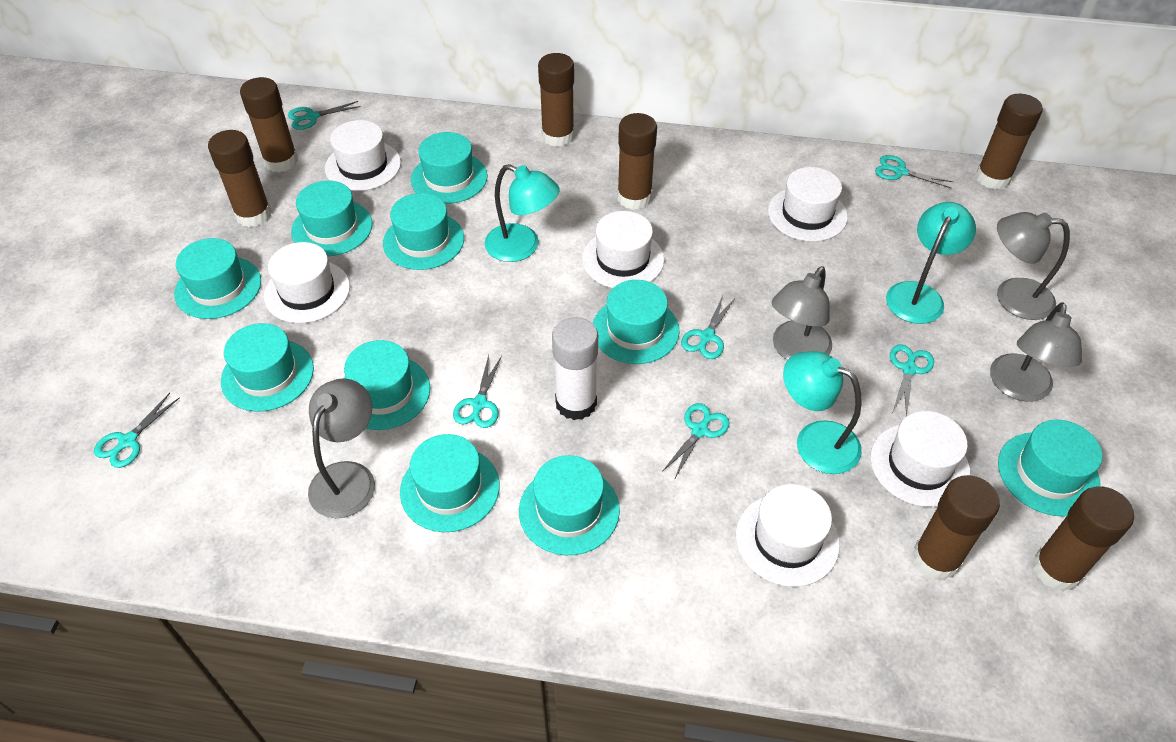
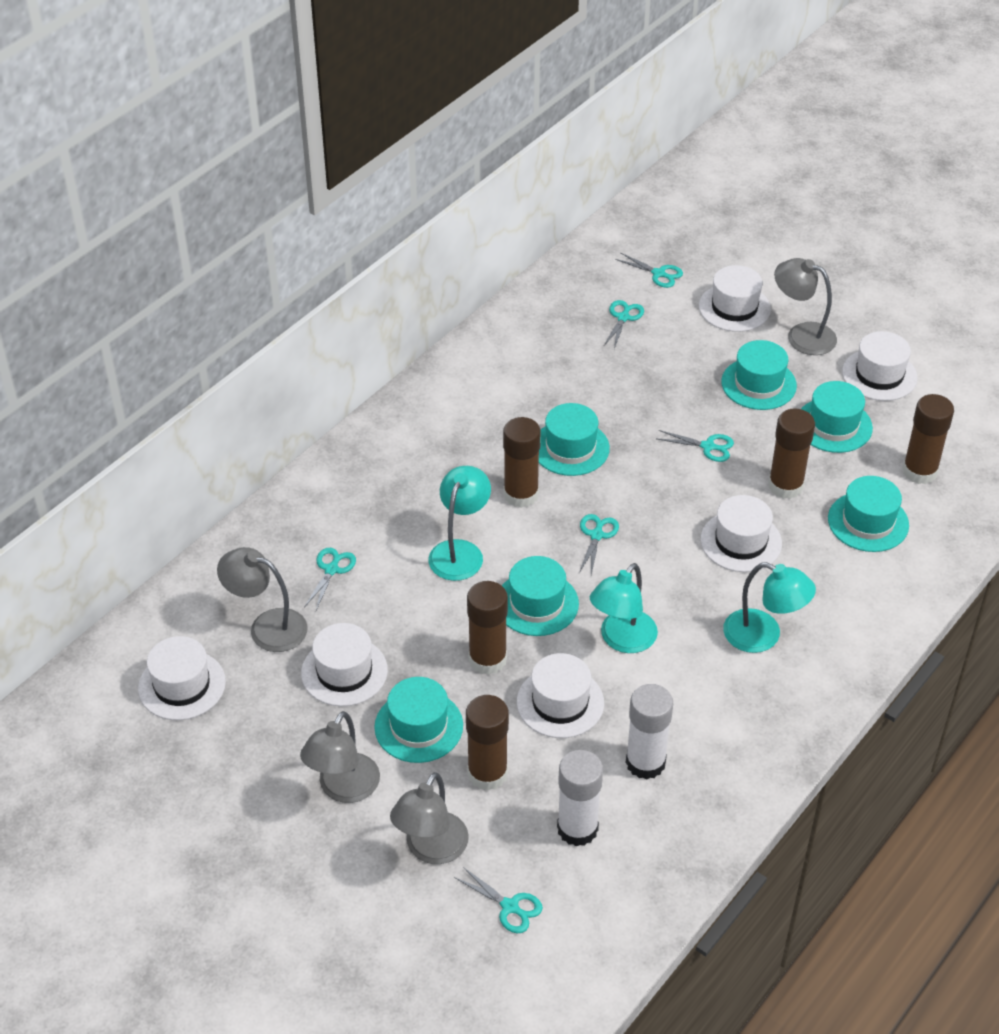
brown glue stick: [208,130,271,227] [240,77,298,172] [538,53,574,147] [617,113,657,210] [912,475,1000,580] [976,94,1043,189] [1032,486,1134,592] = 7 -> [466,695,509,791] [467,581,508,675] [503,417,541,508] [768,408,815,499] [902,394,954,484] = 5
turquoise hat: [174,238,261,319] [221,323,314,412] [291,180,372,256] [344,340,430,430] [383,193,464,270] [400,434,500,532] [411,132,488,204] [519,455,620,555] [593,280,680,364] [998,419,1102,516] = 10 -> [374,677,463,763] [502,556,579,636] [539,403,610,476] [721,340,797,410] [801,381,873,453] [828,476,909,552] = 6
turquoise scissors: [94,393,180,468] [288,101,361,130] [453,355,502,428] [662,403,730,480] [681,296,735,359] [875,155,954,188] [890,345,934,417] = 7 -> [304,548,356,610] [454,867,543,933] [579,514,619,575] [604,300,644,349] [615,253,683,288] [657,430,734,462] = 6
white glue stick: [552,317,598,420] = 1 -> [557,750,603,846] [626,684,673,780] = 2

